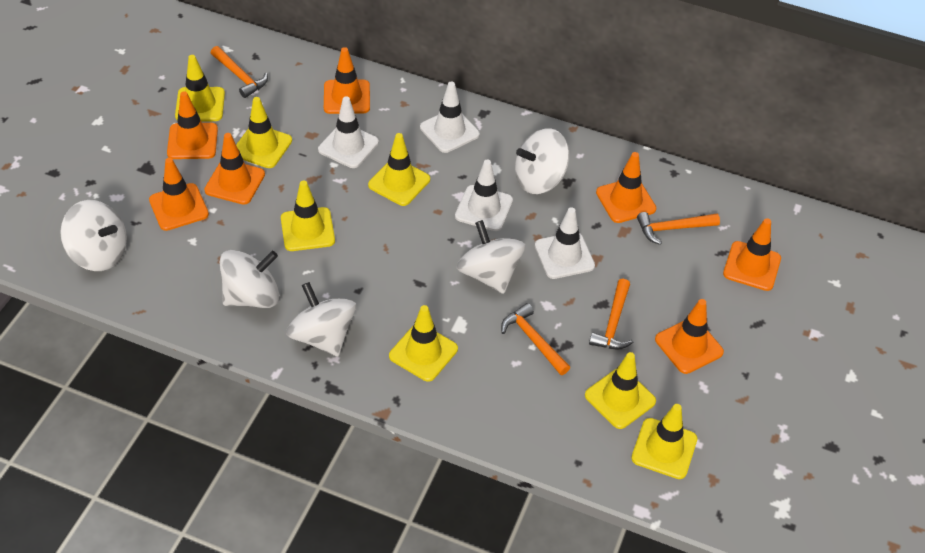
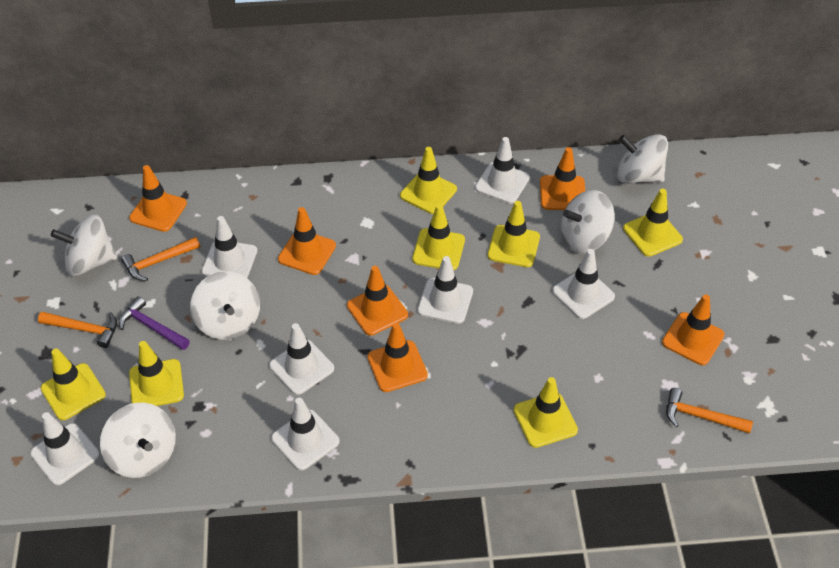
orange hammer: [211,46,268,98] [501,303,570,375] [589,279,633,349] [637,212,720,245] = 4 -> [38,312,117,348] [121,237,200,281] [666,388,753,434] = 3
orange traffic cone: [149,158,209,231] [167,91,218,159] [204,133,265,205] [324,47,370,114] [596,152,656,223] [655,299,724,374] [723,218,781,291] = 7 -> [129,165,187,232] [278,207,336,275] [347,266,408,336] [367,323,428,392] [540,147,585,210] [662,294,725,365] = 6
purple hammer: none = 0 -> [119,296,190,350] = 1
white traffic cone: [318,96,379,168] [420,81,480,153] [455,159,513,231] [535,207,595,279] = 4 -> [30,412,100,485] [202,216,257,278] [269,323,334,395] [271,398,340,470] [417,256,473,324] [475,137,530,204] [552,249,615,319] = 7

